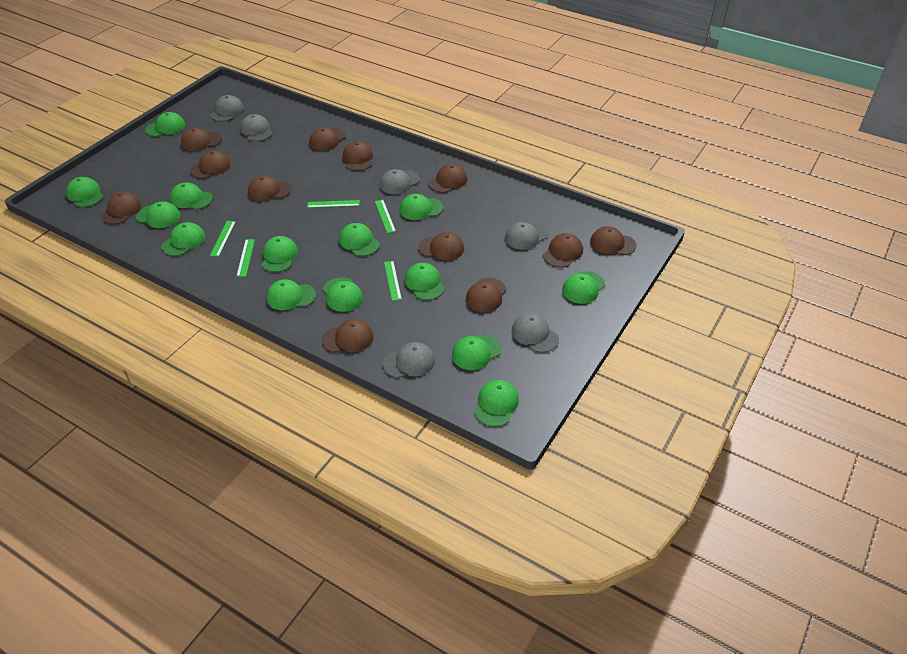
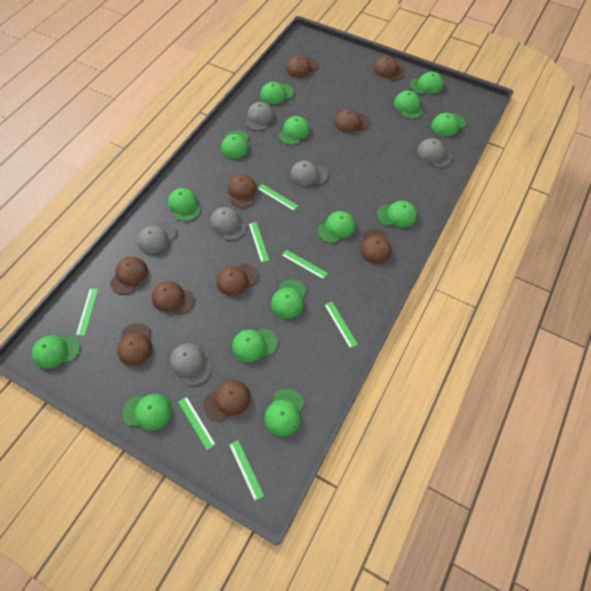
brown cap: [101,192,142,224] [181,128,222,151] [190,150,231,179] [248,176,291,201] [309,128,346,151] [322,319,373,353] [343,141,373,171] [418,232,464,260] [428,164,468,193] [466,278,507,312] [543,233,583,268] [590,226,637,255] = 12 -> [110,257,148,294] [117,323,152,366] [152,281,194,315] [203,380,251,421] [217,263,258,296] [228,174,257,208] [286,56,318,78] [334,109,370,133] [360,229,391,264] [373,56,405,80] = 10
green ruler: [210,221,236,257] [236,239,255,277] [307,200,360,208] [375,200,396,233] [384,261,402,301] = 5 -> [76,288,98,336] [179,397,216,450] [229,440,264,501] [249,222,269,263] [257,184,298,211] [282,250,328,279] [325,302,358,348] = 7

